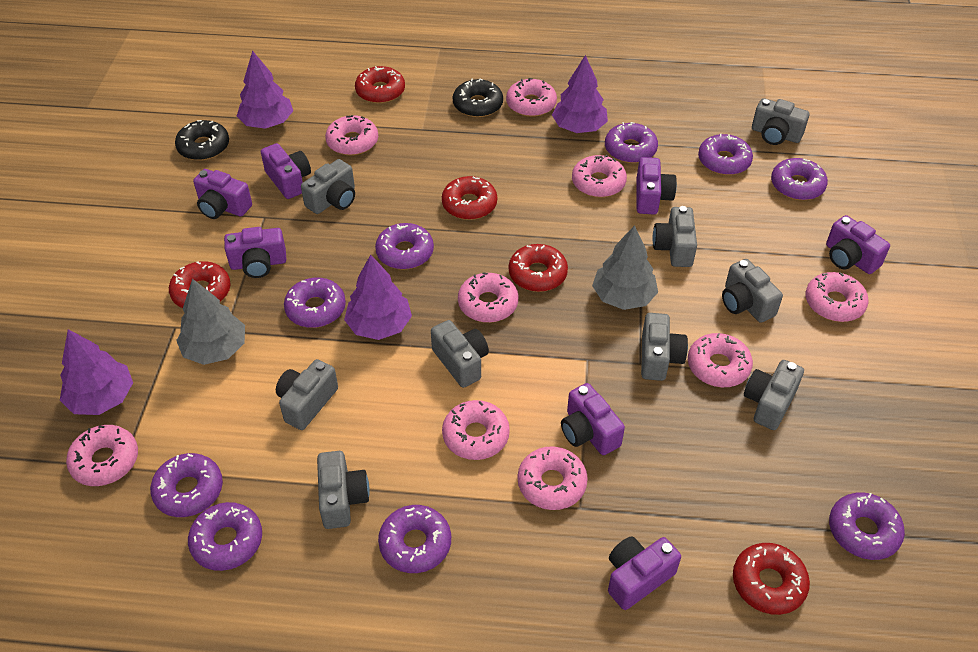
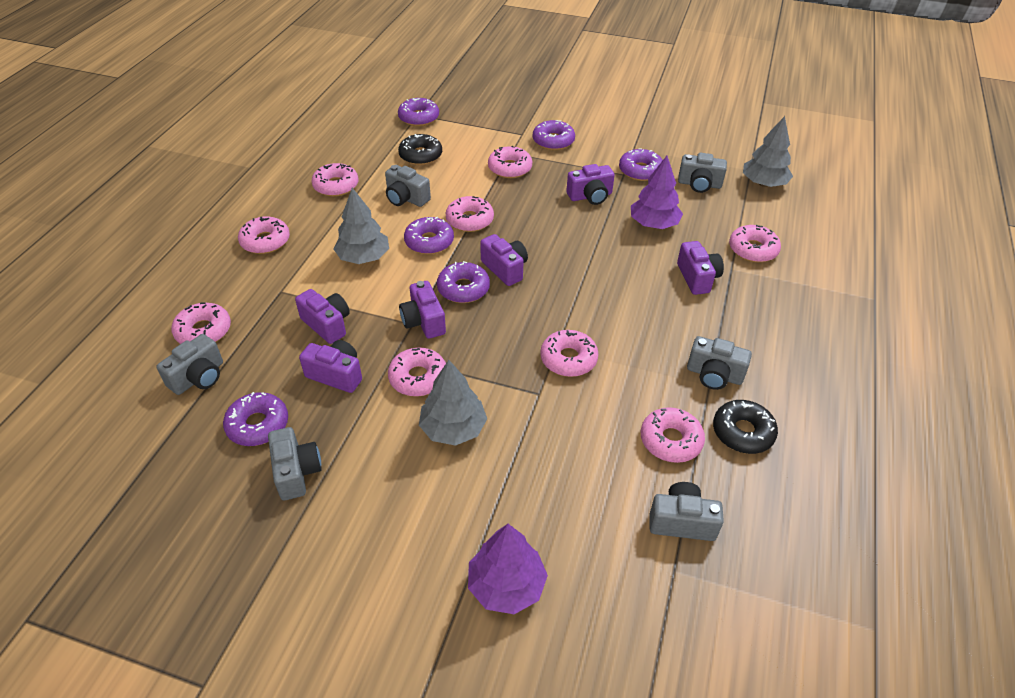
grey camera: [276,359,338,430] [301,159,355,214] [317,451,370,529] [431,320,489,388] [641,313,688,381] [653,206,697,267] [722,259,783,323] [744,360,804,430] [752,98,810,145] = 9 -> [156,334,223,395] [268,427,322,500] [385,165,431,207] [649,482,724,541] [678,153,727,193] [687,336,752,390] = 6
grey tree: [176,279,245,365] [592,225,658,310] = 2 -> [334,188,389,264] [419,360,487,446] [743,116,793,187] = 3
purple camera: [193,169,252,219] [224,227,286,278] [261,143,311,199] [561,383,625,455] [608,536,681,610] [637,157,677,214] [826,215,890,274] = 7 -> [295,289,350,344] [299,340,362,393] [399,281,446,339] [480,234,528,286] [566,164,615,205] [677,241,724,295] = 6
purple donut: [150,453,223,517] [188,502,262,571] [284,278,346,328] [375,223,434,269] [378,505,451,573] [605,122,658,163] [698,134,753,175] [771,158,828,200] [829,492,905,560] = 9 -> [223,392,288,446] [398,98,439,126] [404,217,454,254] [437,261,490,303] [533,120,575,150] [619,148,663,181] = 6
purple tree: [60,329,133,415] [237,50,293,129] [344,255,412,340] [552,55,608,133] = 4 -> [468,524,548,614] [631,156,683,229] = 2
red donut: [169,261,231,308] [355,66,405,104] [442,176,497,220] [509,244,568,292] [733,543,810,615] = 5 -> none = 0

